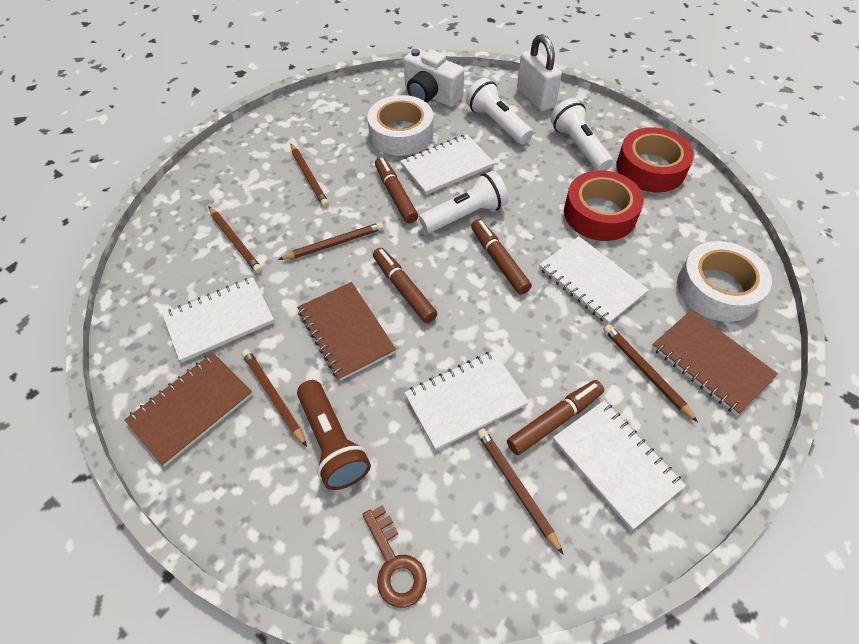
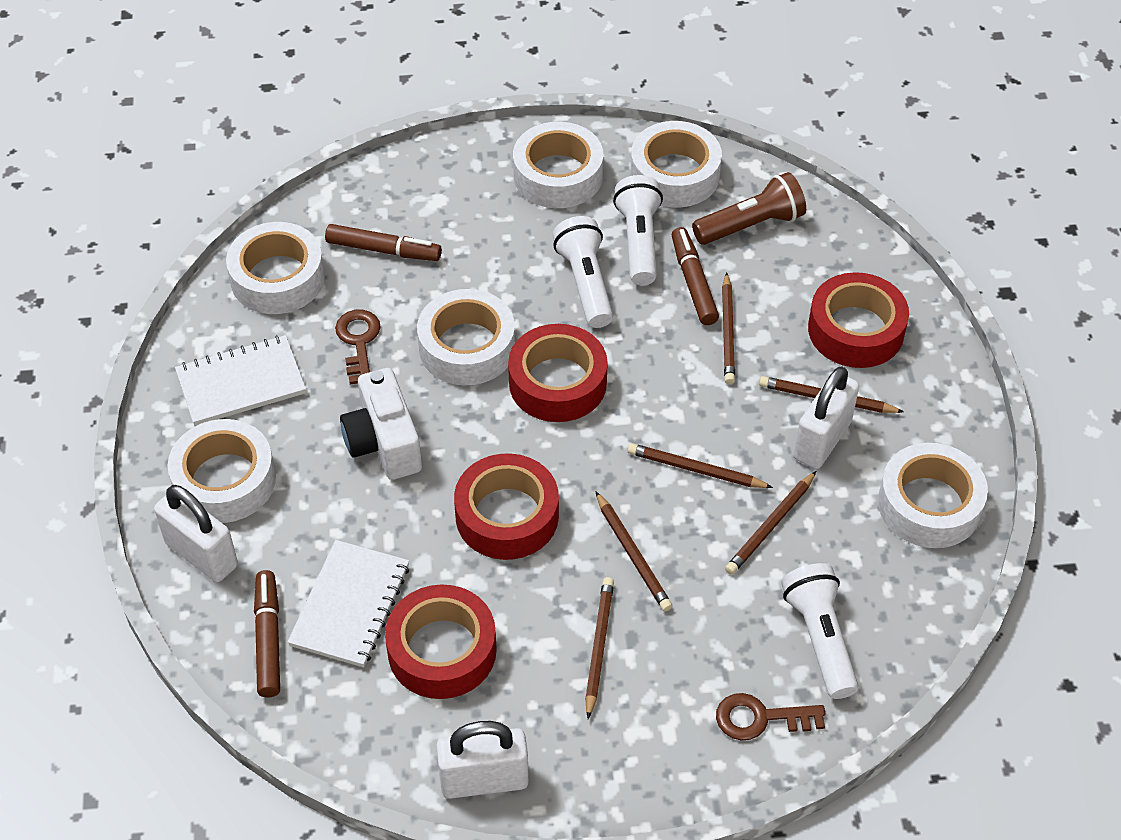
brown key: [362,505,427,608] = 1 -> [335,310,380,385] [716,693,825,740] = 2
brown marker: [373,248,437,323] [375,157,418,224] [471,219,532,294] [507,380,604,455] = 4 -> [254,570,280,697] [325,224,442,261] [672,227,719,325] = 3
brown notebook: [125,353,253,466] [297,282,396,381] [652,310,778,415] = 3 -> none = 0
red tape: [564,170,644,241] [616,127,694,192] = 2 -> [385,584,497,699] [454,453,559,560] [508,324,608,422] [808,272,909,368] = 4
white notebook: [162,277,274,363] [400,134,494,195] [404,351,529,450] [539,236,649,325] [553,401,686,530] = 5 -> [175,335,306,426] [287,540,409,667] = 2
white padlock: [517,34,562,111] = 1 -> [154,485,238,582] [436,721,529,799] [794,366,859,469] = 3
white tape: [367,95,433,156] [677,241,772,322] = 2 -> [168,419,276,523] [226,222,325,314] [417,289,515,385] [513,122,603,208] [630,121,722,207] [878,443,988,548] = 6

